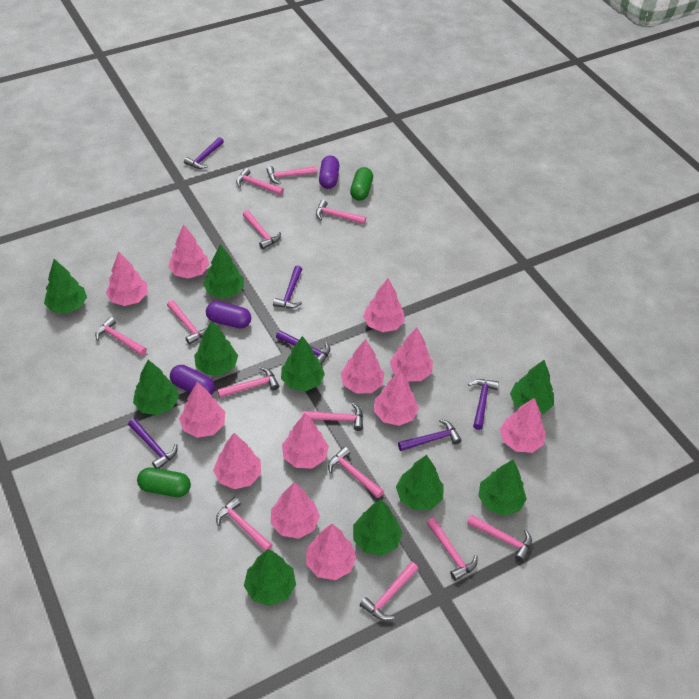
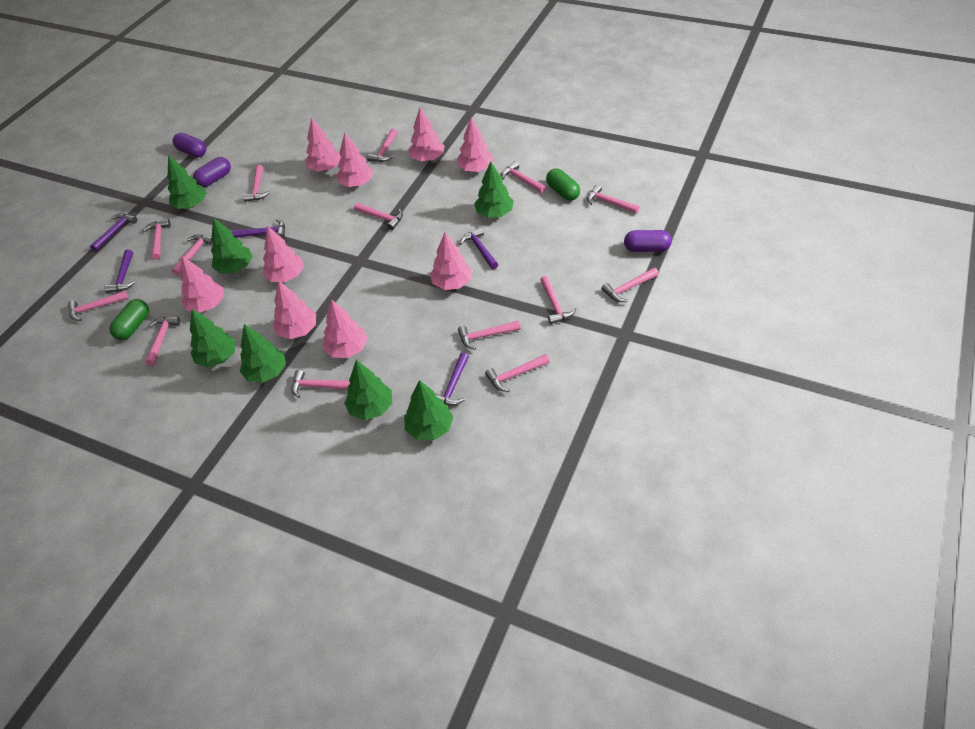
green tree: [44,259,87,313] [133,360,179,415] [194,320,238,375] [203,244,244,298] [244,549,296,606] [281,336,325,391] [353,499,402,556] [396,455,444,510] [478,460,527,516] [510,360,554,414] = 10 -> [167,155,207,209] [190,309,235,367] [211,218,253,273] [240,324,286,383] [344,360,392,420] [404,380,453,440] [474,162,514,218] = 7
pink hammer: [95,317,147,356] [167,300,209,345] [216,497,273,551] [217,367,279,398] [236,168,284,195] [243,210,281,249] [266,166,317,185] [302,403,363,431] [316,200,366,224] [328,447,384,498] [360,562,418,620] [427,518,477,581] [467,515,532,562] = 13 -> [68,291,128,321] [143,219,171,260] [145,316,180,366] [172,235,213,275] [243,165,270,202] [291,370,350,398] [354,203,403,230] [367,129,398,162] [458,321,521,350] [485,354,550,392] [501,161,546,193] [540,276,576,324] [587,184,639,213] [601,268,659,302] = 14
pink tree: [106,252,148,306] [169,224,209,279] [179,382,225,438] [213,433,261,489] [271,482,320,539] [282,413,329,469] [306,524,357,580] [341,339,384,394] [363,279,405,332] [374,370,419,426] [390,328,433,381] [500,398,546,453] = 12 -> [180,256,224,313] [263,226,304,282] [273,281,316,339] [305,118,341,172] [323,299,368,358] [336,132,374,187] [408,108,445,161] [430,232,472,290] [457,117,494,172] = 9
purple hammer: [128,419,177,469] [184,137,224,169] [273,265,302,308] [276,330,330,365] [398,419,462,451] [468,379,499,430] = 6 -> [90,213,137,251] [104,249,135,293] [231,219,285,239] [436,352,469,406] [460,227,498,269] = 5

